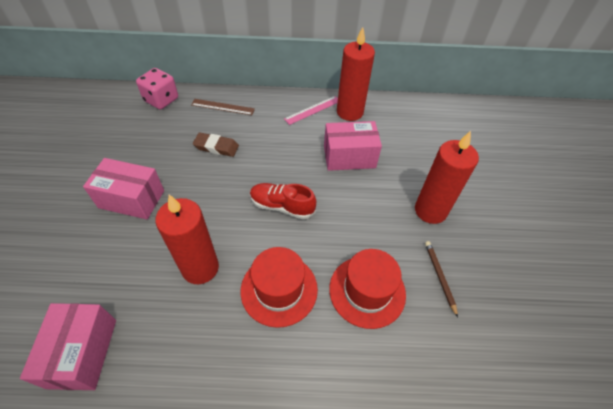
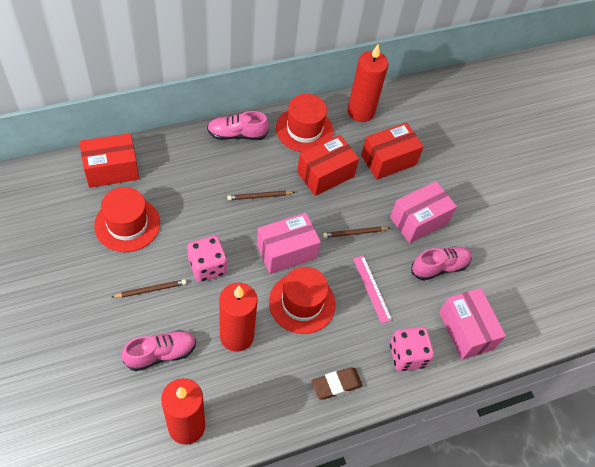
brown pencil: [425,241,458,317] = 1 -> [112,279,187,298] [227,190,295,200] [323,226,389,238] = 3
brown ruler: [191,99,255,115] = 1 -> none = 0
pink dice: [136,68,178,110] = 1 -> [187,236,227,282] [390,327,434,371] = 2
pink shoe: none = 0 -> [122,330,196,371] [207,111,269,140] [412,246,472,281] = 3
red box: none = 0 -> [80,133,139,188] [297,135,359,196] [361,123,424,180] = 3
red hat: [241,247,318,328] [329,249,406,329] = 2 -> [94,187,160,252] [269,267,336,334] [276,94,333,152] = 3
red shoe: [250,183,316,219] = 1 -> none = 0

